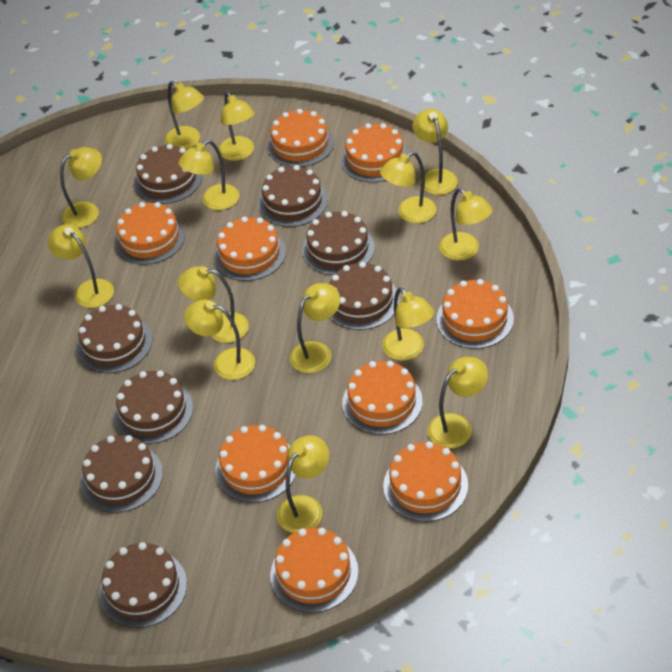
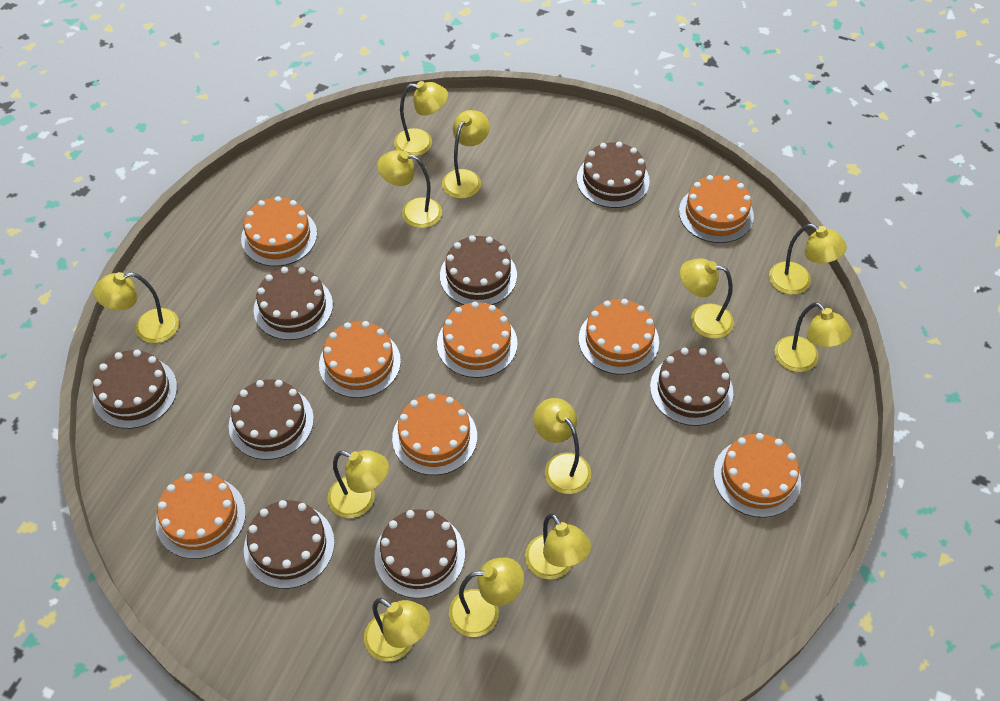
orange cake: [114,202,185,265] [214,217,286,281] [215,425,296,503] [267,109,334,167] [270,528,359,613] [341,123,409,182] [342,361,423,435] [383,441,468,522] [436,279,514,349] = 9 -> [156,473,246,559] [241,196,317,266] [319,321,401,398] [392,393,477,475] [437,301,518,378] [579,299,659,374] [679,175,754,243] [713,433,801,518] = 8
yellow lamp: [48,224,114,308] [60,147,102,228] [165,81,204,150] [178,140,239,210] [178,266,249,343] [184,299,255,380] [219,92,255,161] [277,435,329,533] [290,283,340,373] [380,151,436,223] [382,287,434,360] [413,109,458,195] [428,357,488,449] [439,188,493,261] = 14 -> [94,272,179,343] [328,450,389,518] [364,598,430,662] [377,150,442,228] [394,81,448,156] [442,110,490,199] [449,557,524,637] [525,514,591,579] [534,398,591,494] [680,258,734,339] [769,224,847,295] [774,302,851,372] = 12

